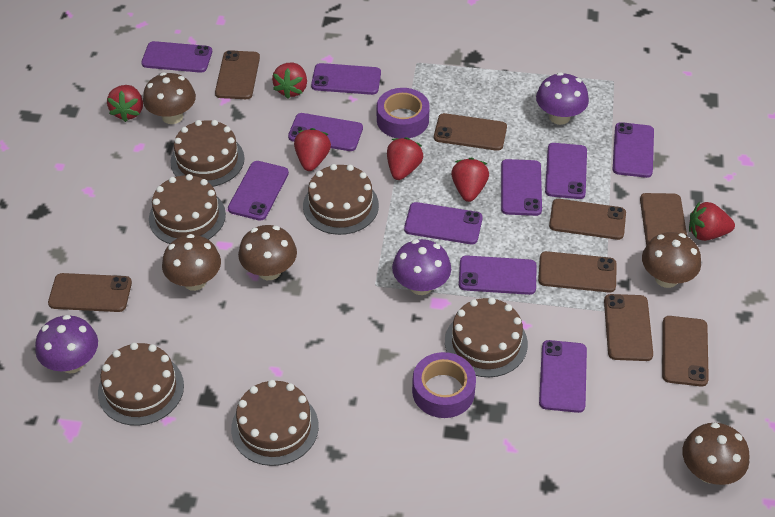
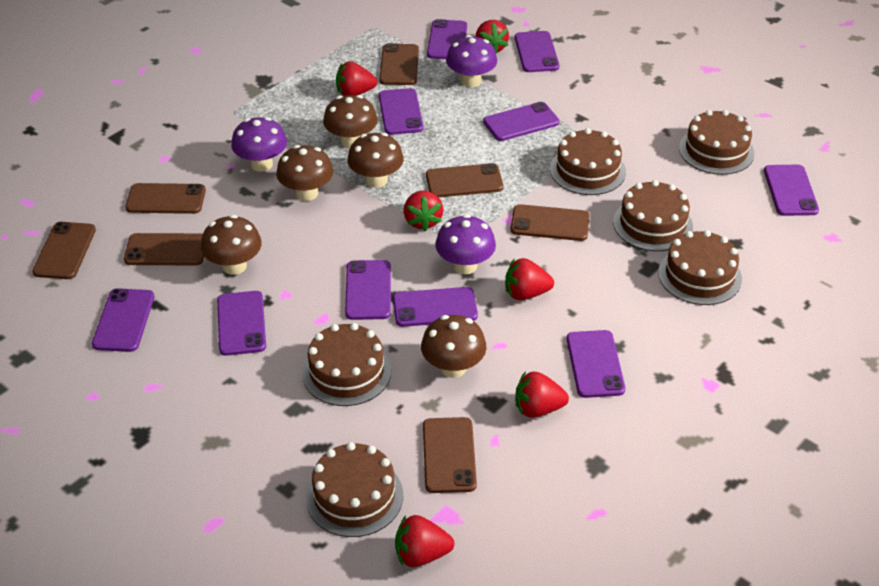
brown phone: [48,273,132,312] [215,50,260,99] [434,113,507,151] [538,251,617,292] [549,199,626,240] [604,294,653,361] [640,193,687,246] [662,316,709,387] = 8 -> [32,222,96,279] [124,233,204,265] [125,183,206,214] [379,43,419,85] [423,417,477,493] [426,163,503,197] [511,204,590,241] = 7
purple tape: [377,88,430,138] [412,352,476,418] = 2 -> none = 0

